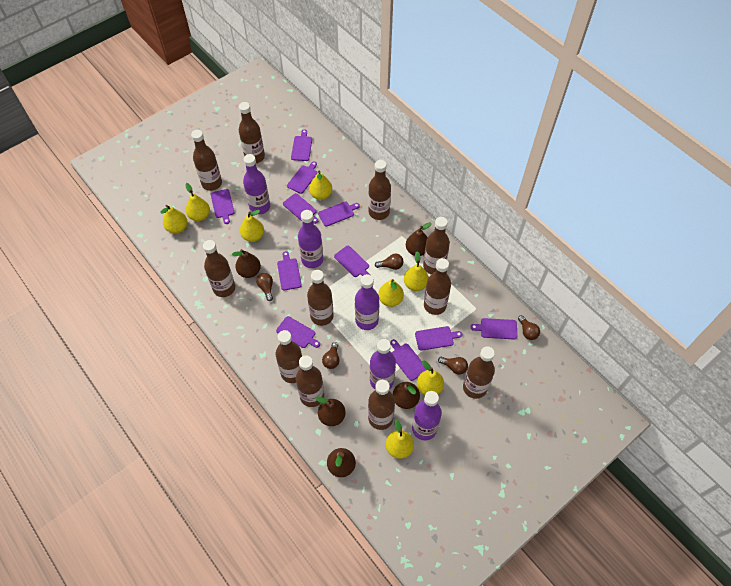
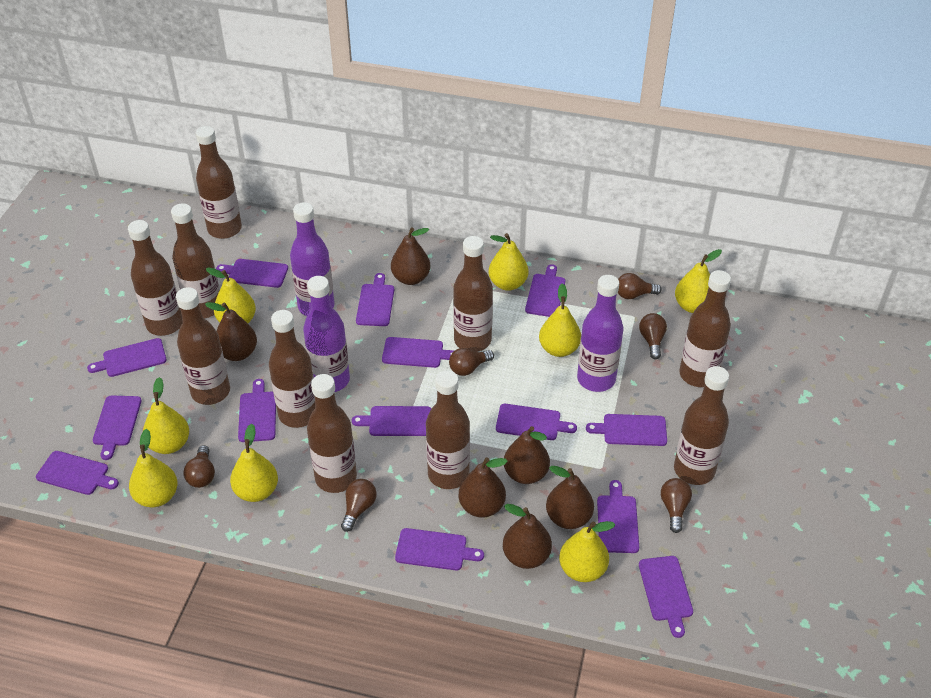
brown bottle: [191,130,222,191] [203,240,235,297] [239,102,265,163] [276,330,302,383] [296,355,324,407] [307,270,334,326] [368,160,391,220] [368,380,395,430] [423,217,450,274] [424,258,451,315] [463,346,495,399] = 11 -> [128,220,183,336] [171,203,220,318] [176,287,230,405] [196,126,242,239] [269,310,315,428] [307,374,357,493] [426,370,470,489] [453,236,493,352] [674,366,729,485] [679,270,731,387] = 10
brown light bulb: [256,273,273,301] [322,342,340,369] [375,254,404,270] [438,357,468,375] [518,315,540,340] = 5 -> [183,445,215,488] [341,479,377,532] [449,348,494,376] [618,273,662,299] [639,313,667,359] [661,478,692,533] = 6
brown pear: [232,249,261,278] [315,397,346,426] [327,448,356,477] [393,382,420,409] [406,222,432,256] = 5 -> [205,302,257,361] [391,228,430,285] [458,457,508,518] [503,504,552,569] [504,426,550,484] [546,466,594,529] = 6
purple bottle: [243,154,270,214] [298,210,323,268] [355,274,379,330] [370,339,396,390] [412,391,442,440] = 5 -> [290,202,334,316] [303,276,350,392] [577,275,623,392] = 3
purple cutting board: [210,189,235,224] [276,316,320,348] [277,251,302,290] [283,193,318,224] [287,161,318,194] [291,129,312,161] [318,202,360,227] [334,246,370,277] [390,339,426,381] [415,326,462,351] [470,318,517,340] = 11 -> [36,451,119,495] [87,338,167,377] [93,395,142,460] [216,259,288,288] [238,379,276,442] [352,406,431,436] [356,273,394,326] [382,337,454,368] [395,528,484,570] [496,404,577,440] [525,264,565,317] [586,414,667,446] [597,480,639,553] [639,556,693,638] = 14

